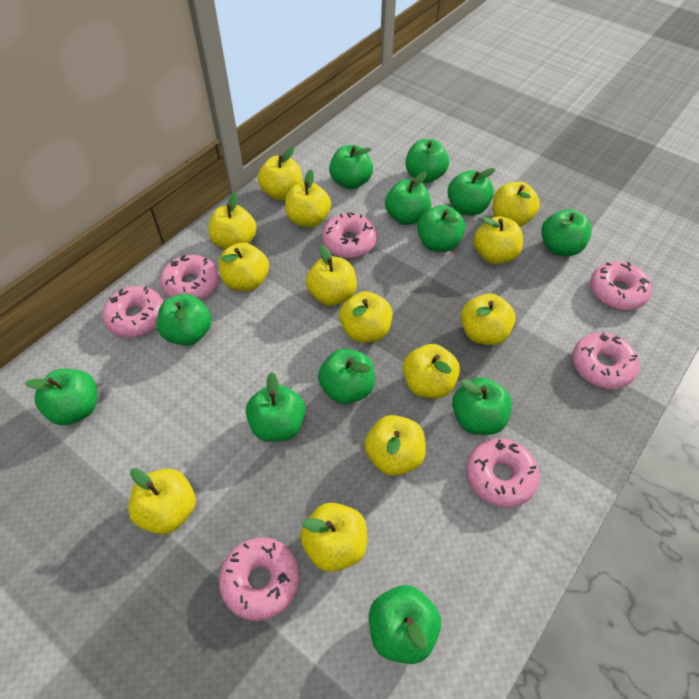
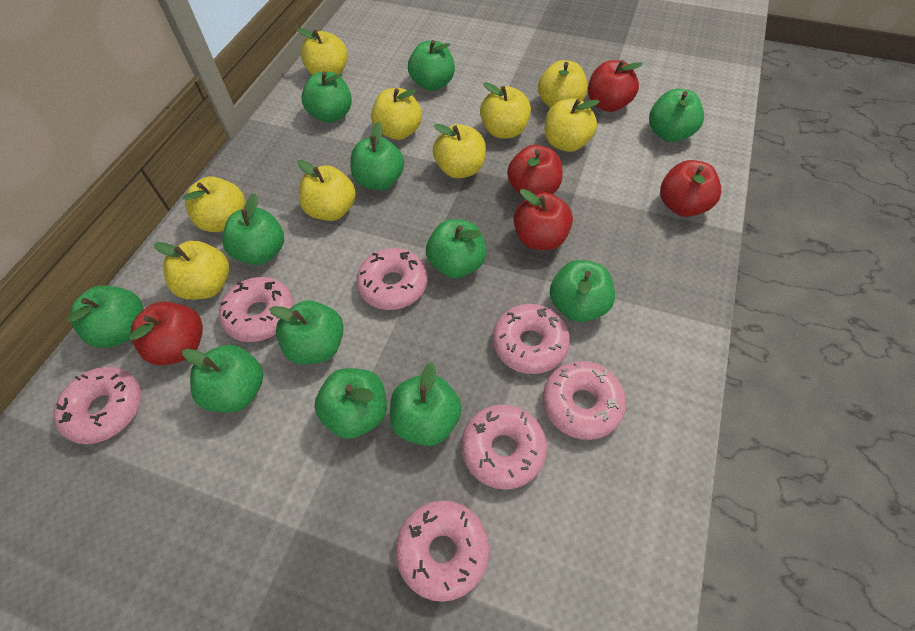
red apple: none = 0 -> [129,301,203,365] [507,145,563,197] [513,189,573,250] [588,60,643,112] [660,160,722,217] = 5
yellow apple: [128,468,196,534] [208,192,257,250] [219,242,269,291] [258,147,302,200] [285,170,331,228] [300,503,367,572] [306,245,357,306] [339,291,392,343] [365,415,426,476] [403,344,460,398] [461,294,516,345] [474,216,523,264] [493,182,540,227] = 13 -> [154,241,229,300] [183,176,245,232] [297,28,348,75] [297,160,356,221] [371,88,422,140] [433,124,486,178] [480,82,531,138] [538,60,588,108] [545,98,600,152] = 9

